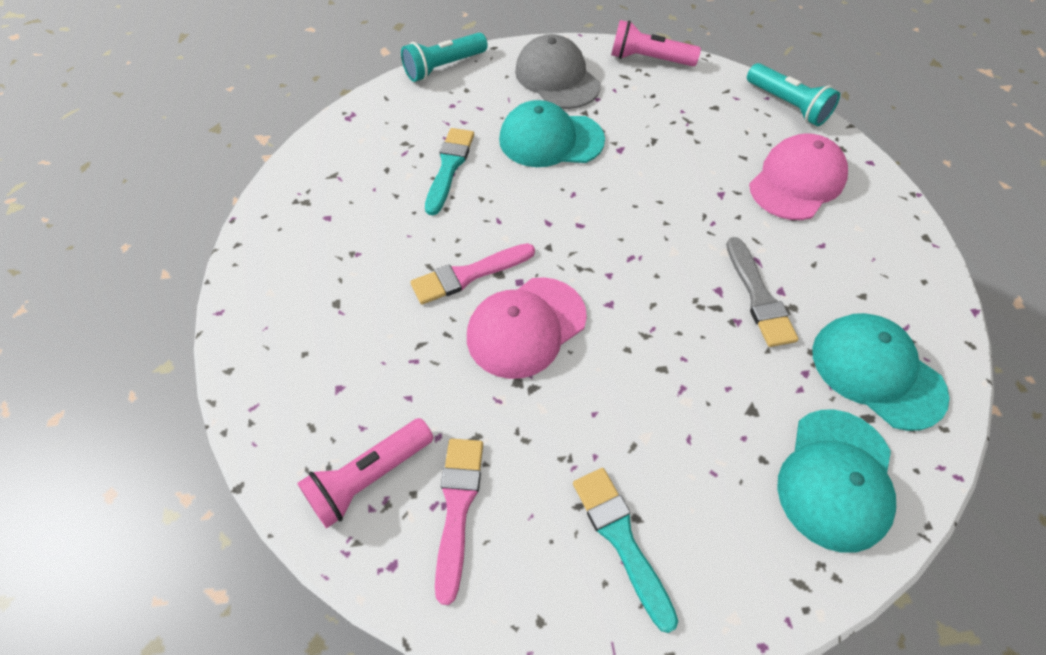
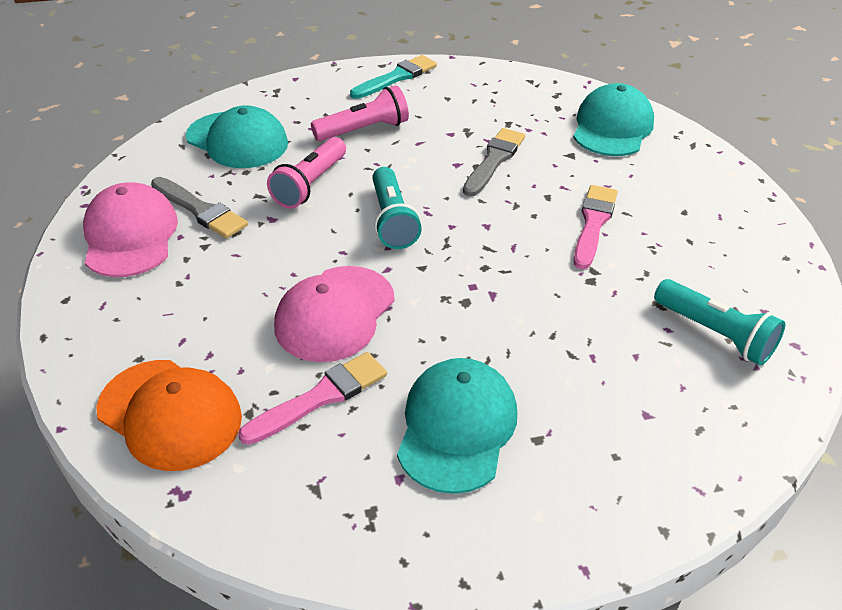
grey brush: [726,237,798,347] = 1 -> [151,177,248,238] [463,128,525,196] = 2
grey cap: [515,34,600,109] = 1 -> none = 0
orange cap: none = 0 -> [96,360,242,471] = 1
turquoise brush: [425,128,474,215] [573,468,678,633] = 2 -> [350,55,437,99] = 1

